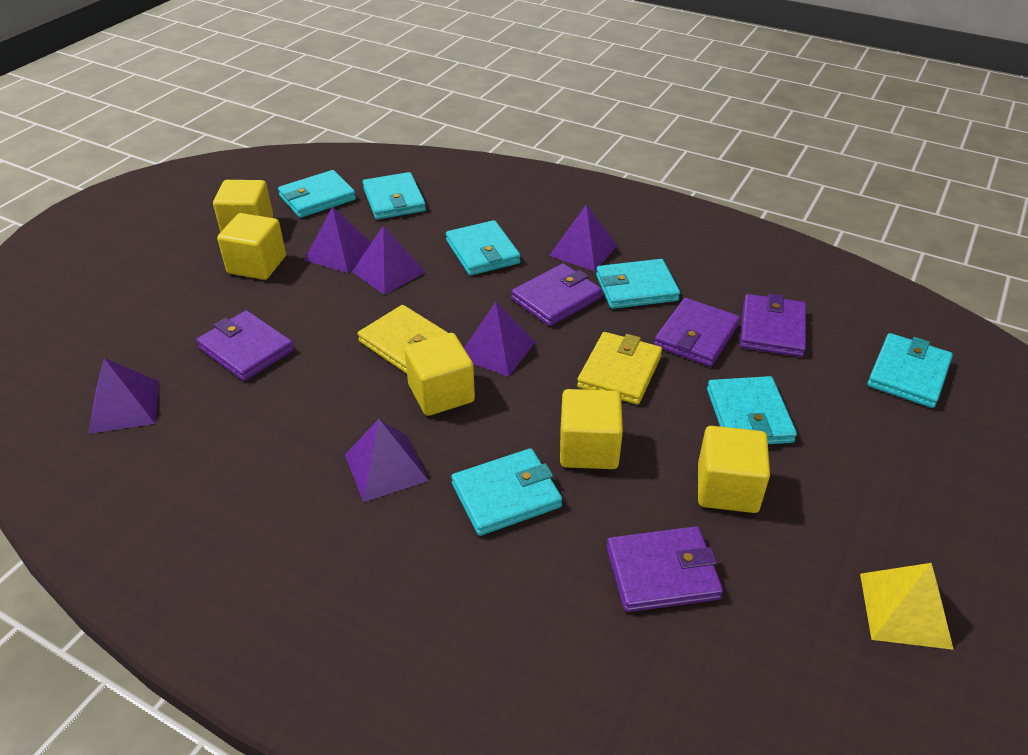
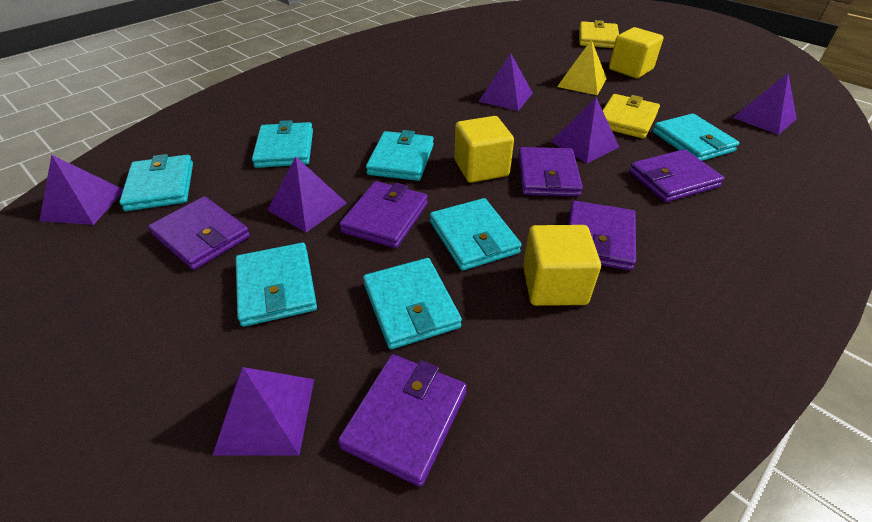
purple wallet: [196,310,294,381] [511,263,602,326] [606,526,723,612] [654,298,740,367] [740,293,806,357] = 5 -> [148,196,250,270] [338,354,467,487] [339,181,428,248] [518,147,583,197] [568,201,636,271] [629,149,724,202] = 6
yellow cube: [213,180,273,232] [217,213,286,280] [404,333,475,416] [560,389,623,469] [698,426,770,513] = 5 -> [454,116,514,183] [523,225,601,306] [609,27,664,78] = 3

